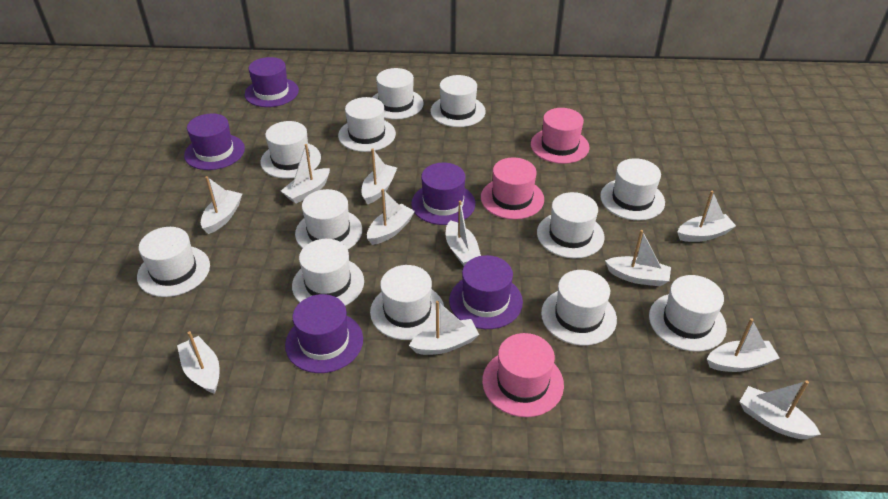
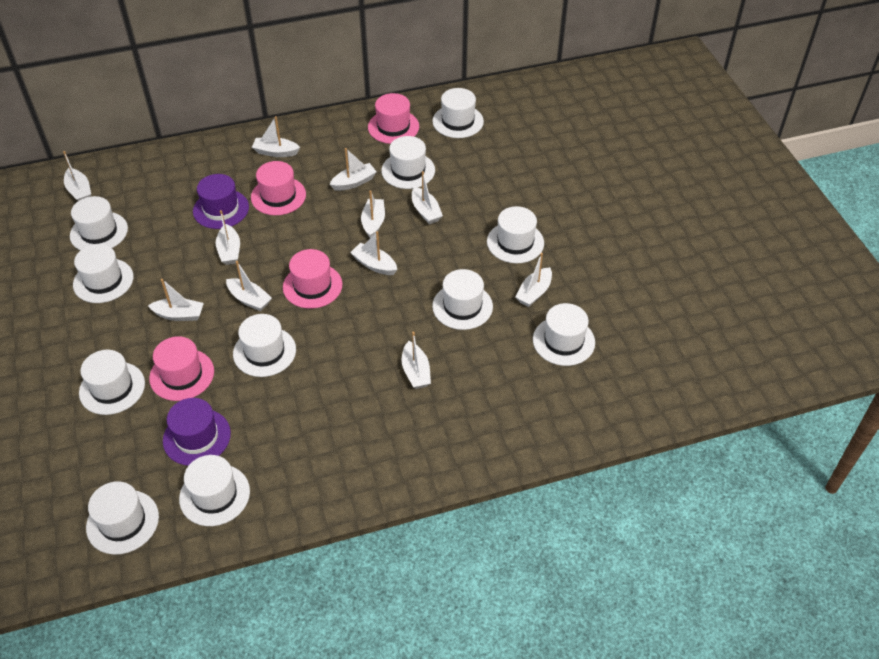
pink hat: [481,158,544,219] [482,333,564,417] [531,108,590,164] = 3 -> [149,336,214,401] [251,161,306,215] [283,249,342,309] [368,93,419,144] = 4
purple hat: [184,113,245,170] [245,57,299,107] [285,294,363,373] [411,163,475,225] [449,255,523,329] = 5 -> [163,398,231,466] [193,174,249,229] = 2
white hat: [137,227,210,297] [260,121,321,179] [292,239,364,306] [295,189,362,249] [338,97,396,152] [370,265,444,340] [372,68,424,119] [430,75,486,127] [537,192,605,258] [541,270,617,346] [600,158,665,220] [649,275,727,352] = 12 -> [70,196,128,250] [73,244,134,303] [79,350,145,415] [86,481,159,555] [179,455,250,526] [233,314,296,377] [382,136,435,189] [432,88,484,138] [432,269,493,330] [487,206,544,263] [533,303,595,366] = 11

